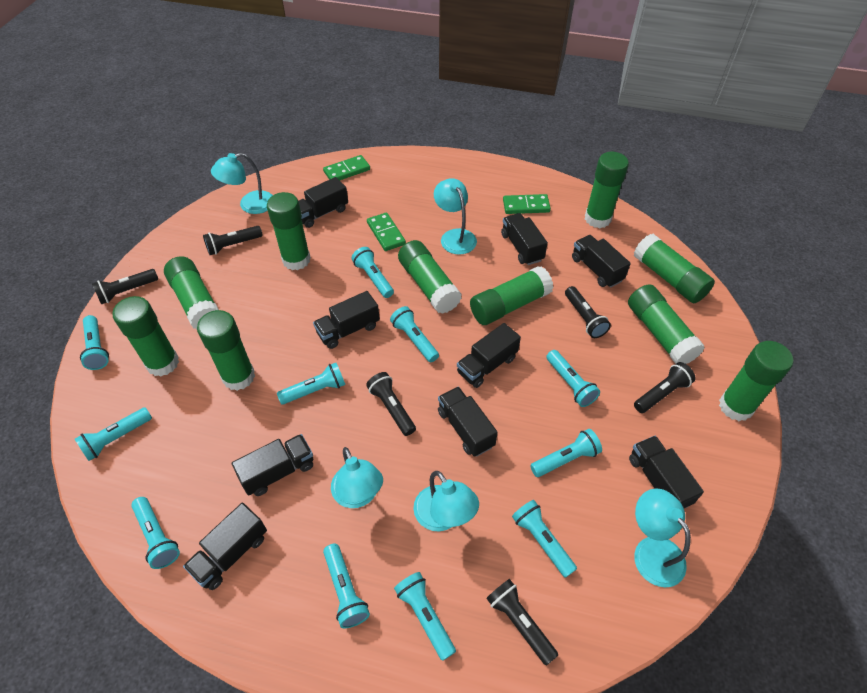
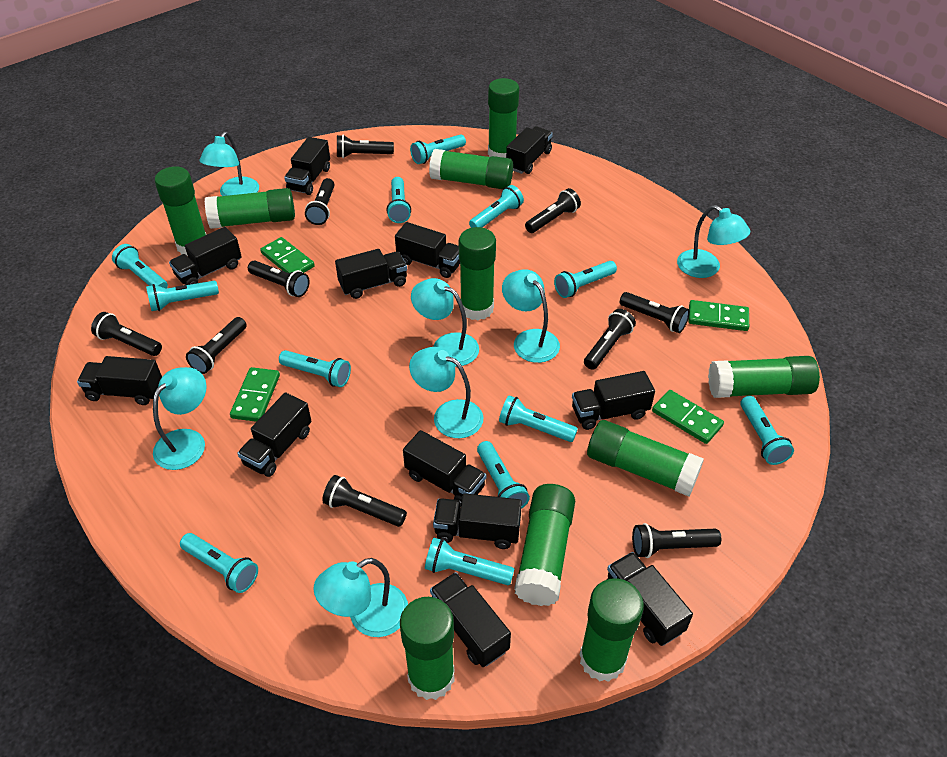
black flashlight: [92,269,158,304] [203,226,263,255] [366,372,416,436] [486,579,558,666] [565,286,611,338] [634,362,696,413] = 6 -> [91,312,162,356] [186,317,247,374] [248,261,310,297] [305,178,335,225] [322,475,407,527] [337,135,394,158] [525,188,581,233] [584,309,636,370] [620,292,690,333] [632,523,721,558] = 10
black truck: [183,503,267,590] [232,434,313,496] [299,177,348,228] [313,291,380,349] [438,386,498,457] [457,323,521,388] [501,213,548,265] [572,235,631,288] [629,436,704,509] = 9 -> [77,356,162,405] [169,227,242,285] [238,392,311,477] [284,137,330,195] [335,249,407,299] [395,222,460,278] [403,430,486,507] [430,572,511,667] [433,493,522,549] [506,126,553,174] [572,371,655,430] [607,552,693,646] = 12
green domino: [323,155,370,180] [367,212,406,251] [503,194,551,214] = 3 -> [230,367,280,422] [260,237,315,273] [652,390,724,444] [688,300,749,331] = 4
turquoise flashlight: [75,407,152,461] [80,315,109,370] [131,497,180,569] [277,363,345,405] [323,543,370,628] [352,247,394,298] [390,306,439,362] [394,572,456,661] [512,500,577,578] [530,429,602,477] [546,350,600,407] = 11 -> [112,244,168,289] [146,281,219,311] [180,533,258,593] [279,350,351,387] [386,177,411,223] [410,134,466,164] [425,538,514,585] [469,185,524,228] [477,441,530,509] [499,395,578,442] [554,261,617,298] [740,396,794,465] = 12
turquoise lamp: [211,153,273,214] [331,447,383,508] [414,471,479,531] [434,178,477,254] [634,488,691,588] = 5 -> [153,367,206,470] [200,132,259,196] [313,558,408,637] [409,347,483,438] [411,278,479,367] [502,269,560,363] [677,205,750,278] = 7

